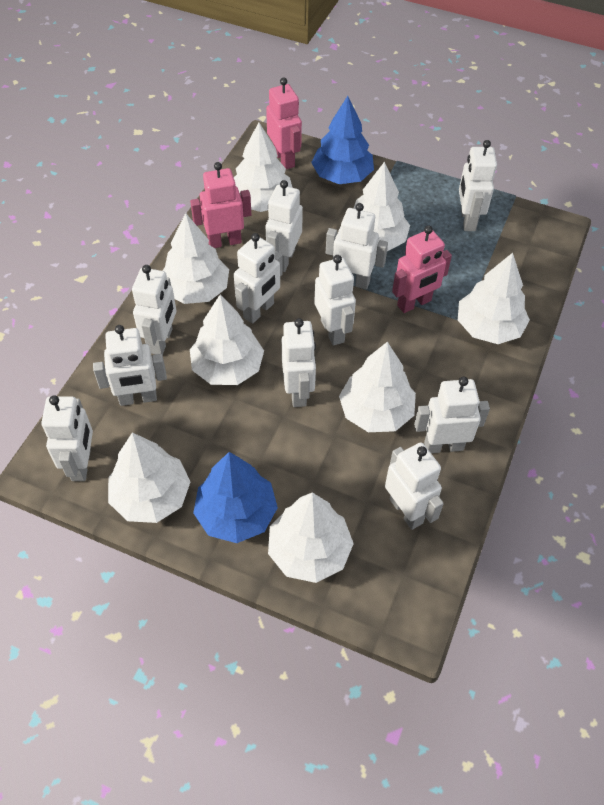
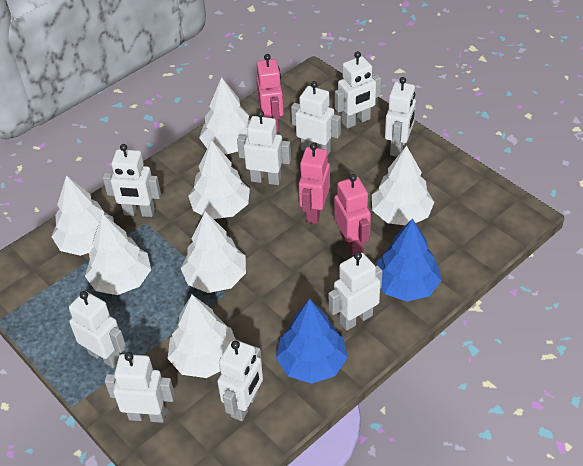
white robot: [41,395,93,481] [93,325,167,406] [132,265,176,355] [234,233,283,324] [266,180,303,272] [282,318,316,407] [314,255,356,346] [326,203,388,289] [385,442,444,530] [414,377,490,453] [459,140,497,231] = 11 -> [69,291,126,368] [103,144,161,217] [105,352,175,423] [217,339,263,421] [237,110,291,185] [291,81,341,156] [328,252,382,331] [335,51,381,128] [385,77,416,157] = 9
white tree: [108,432,190,523] [162,213,229,304] [190,295,264,385] [234,123,293,212] [268,492,354,583] [339,342,416,432] [354,162,410,251] [458,253,530,344] = 8 -> [52,175,114,256] [85,214,151,295] [168,295,236,378] [181,211,246,293] [188,140,250,219] [199,77,250,154] [372,145,434,226] = 7

